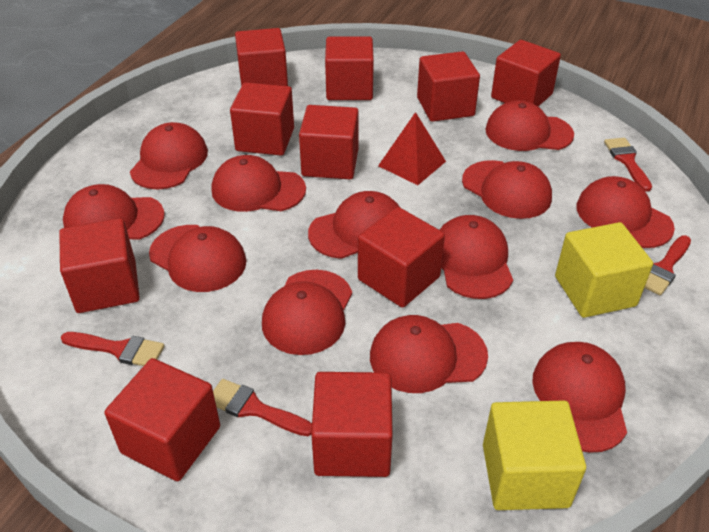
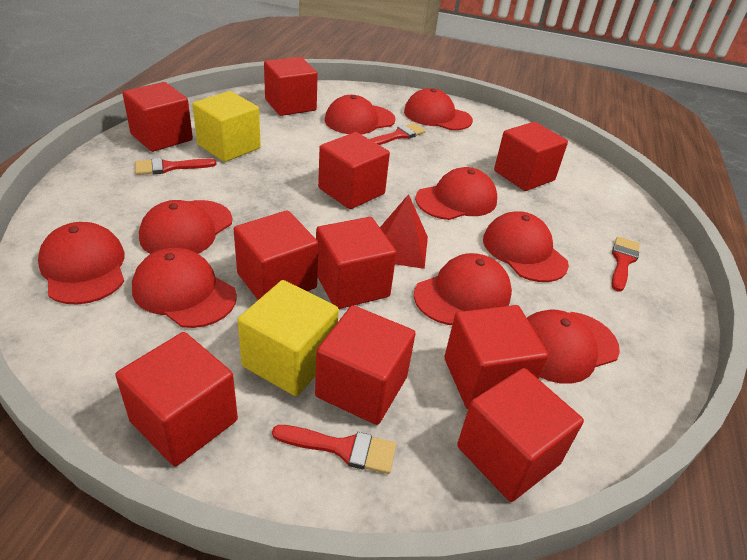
red cap: [63,184,165,240] [130,122,208,189] [149,225,246,292] [212,155,306,212] [262,270,352,355] [308,191,399,259] [370,315,488,393] [440,215,513,299] [462,160,552,219] [485,100,574,151] [532,342,627,453] [576,176,675,248] = 12 -> [38,222,125,305] [132,247,237,328] [139,200,232,254] [325,95,395,134] [404,88,473,130] [414,253,512,325] [415,167,497,220] [483,211,569,282] [527,310,620,384] = 9

